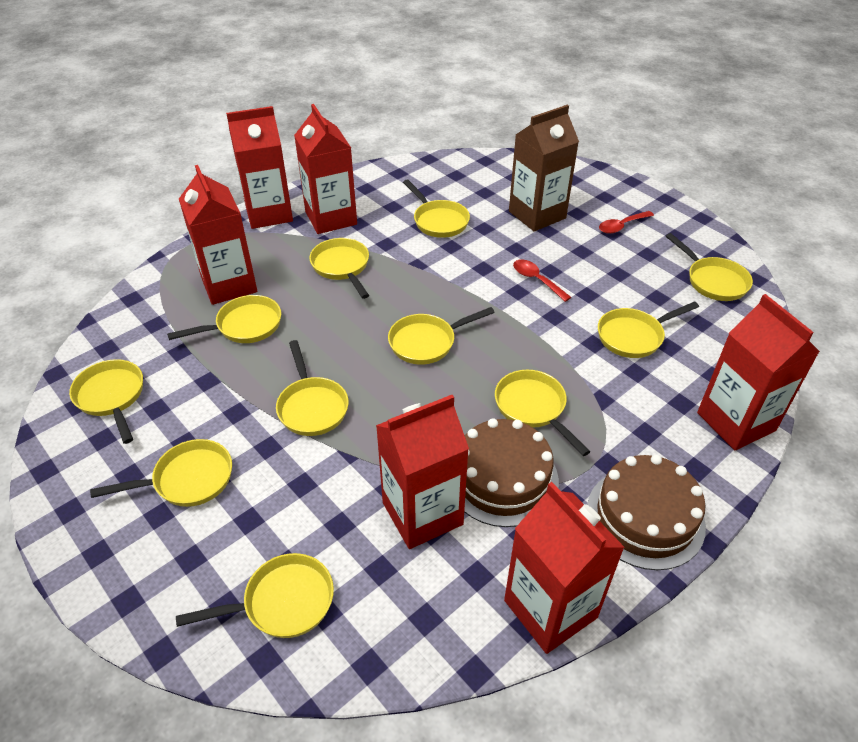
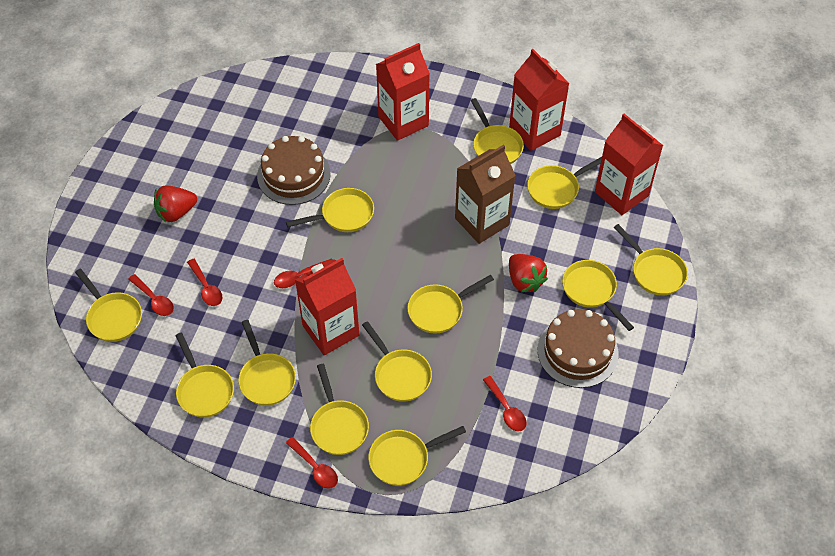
red carton: [179,165,257,305] [226,106,293,229] [294,104,357,234] [376,395,469,549] [504,482,625,654] [697,294,820,450] = 6 -> [295,258,359,355] [376,43,430,141] [509,49,570,151] [595,113,664,215] = 4
red spoon: [513,259,571,302] [599,211,654,234] = 2 -> [128,274,174,316] [187,259,223,306] [274,259,332,288] [286,437,338,489] [483,376,527,431] = 5
red strawberry: none = 0 -> [154,185,197,222] [509,254,548,293] = 2
yellow pan: [69,359,143,444] [90,439,232,507] [167,295,281,343] [176,553,334,638] [276,340,349,436] [309,238,369,299] [388,307,495,365] [403,179,470,238] [495,370,590,456] [598,301,699,358] [666,233,753,301] = 11 -> [75,268,142,342] [175,333,234,418] [238,320,296,406] [286,188,374,232] [310,364,369,455] [362,321,432,402] [368,426,466,486] [407,275,494,334] [471,98,524,164] [527,157,602,209] [562,260,634,331] [614,224,688,296] = 12

